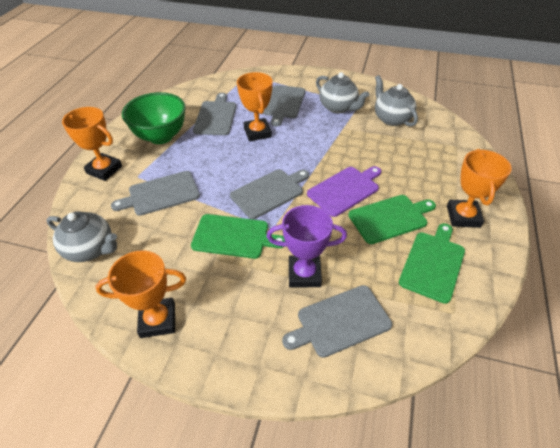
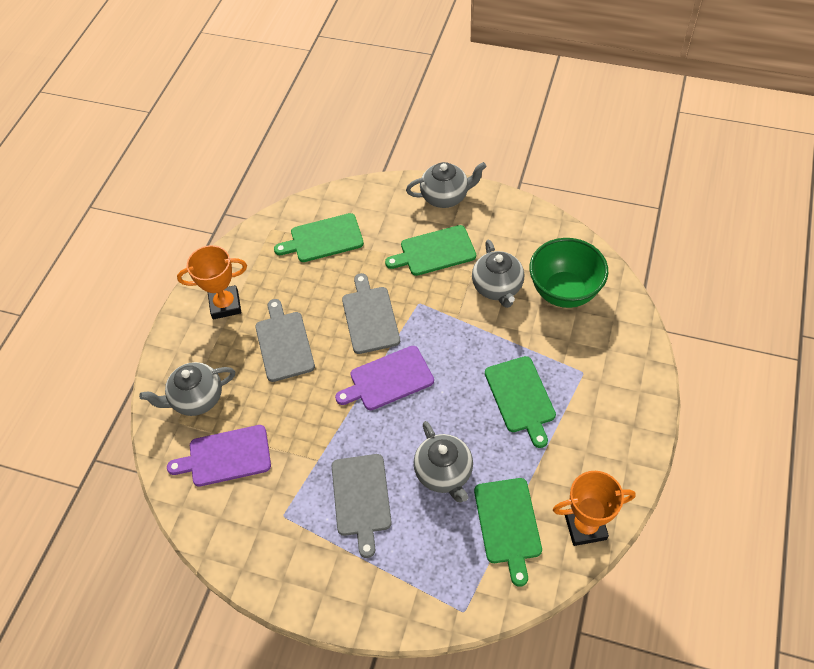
green cutting board: [191,214,285,259] [348,195,436,244] [399,223,465,304] = 3 -> [274,213,364,262] [385,225,476,276] [474,478,542,587] [485,356,556,448] = 4
grey cutting board: [111,171,200,216] [193,93,236,135] [230,169,309,219] [263,85,305,126] [282,285,392,358] = 5 -> [255,299,315,382] [332,454,392,558] [342,273,400,354] = 3
grey teapot: [46,211,117,262] [316,72,370,113] [375,75,418,127] = 3 -> [139,362,235,416] [406,162,487,208] [414,421,473,502] [472,240,524,308] = 4
orange trophy: [62,107,122,181] [95,250,186,338] [237,72,273,141] [447,149,512,228] = 4 -> [177,245,247,319] [553,471,636,546] = 2
purple cutting board: [307,166,381,217] = 1 -> [167,425,271,487] [335,346,434,410] = 2
purple trophy: [267,205,347,287] = 1 -> none = 0

